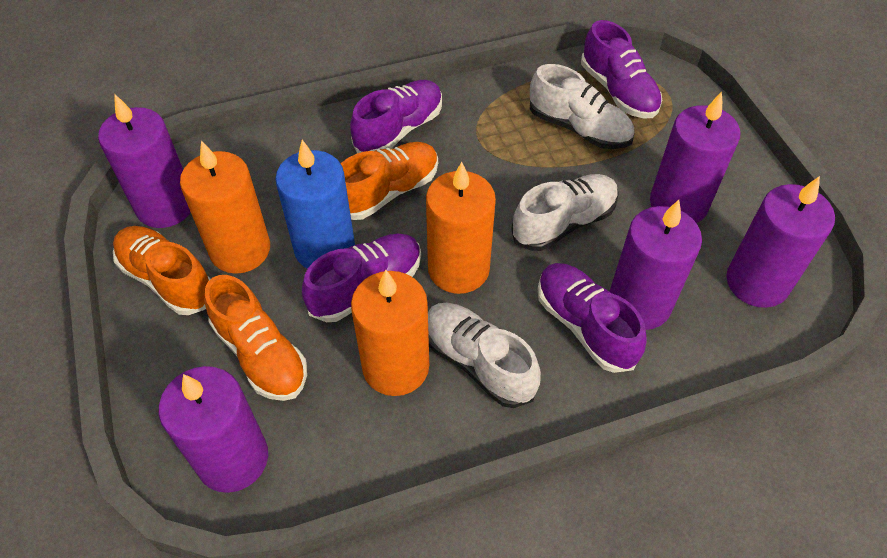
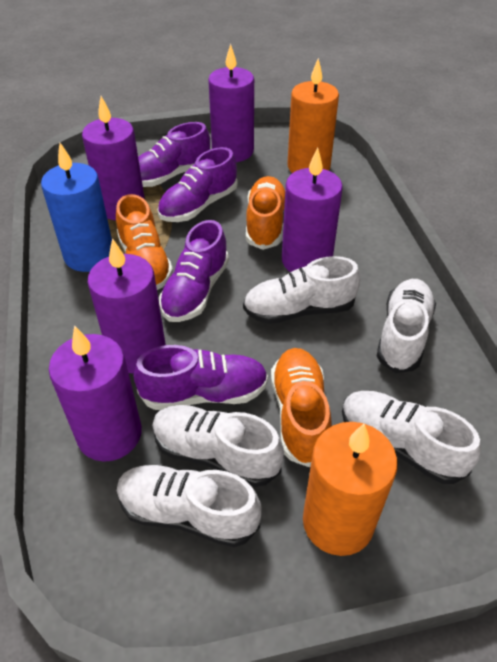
orange candle: [180,140,270,274] [351,270,429,396] [426,162,496,294] = 3 -> [287,58,339,173] [303,422,398,556] = 2
white shoe: [428,303,541,408] [511,174,619,251] [530,64,635,149] = 3 -> [117,465,262,547] [152,405,284,487] [243,256,360,324] [342,391,481,484] [377,279,436,373] = 5

